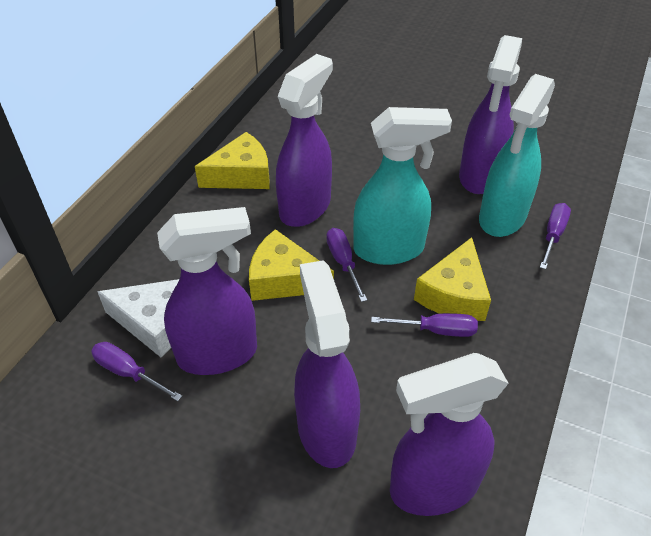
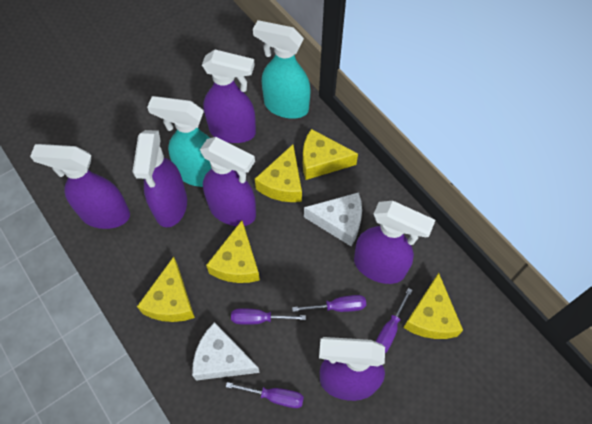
purple spray bottle: [157,207,257,375] [276,54,333,227] [294,260,360,468] [390,353,509,516] [459,35,522,194] = 5 -> [30,144,130,229] [133,130,187,227] [200,137,256,226] [202,50,256,143] [319,337,385,401] [354,201,435,284] = 6
white cheese: [97,279,179,357] = 1 -> [192,322,260,381] [304,192,362,246] = 2
yellow cheese: [195,132,270,189] [249,229,334,301] [414,237,491,321] = 3 -> [137,257,195,322] [206,220,260,283] [255,144,302,202] [303,129,358,180] [404,273,463,339] = 5

